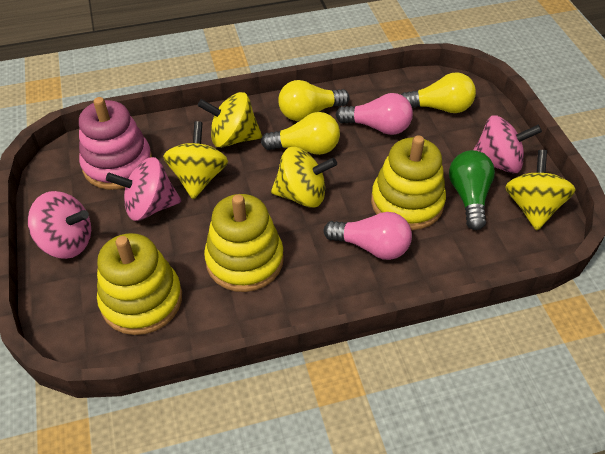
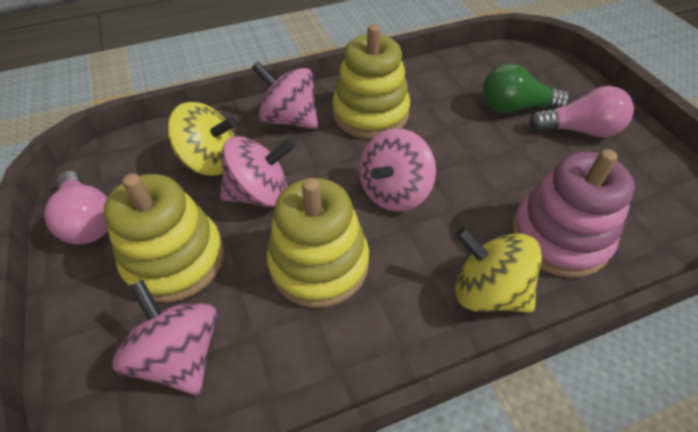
pink spinning top: [28,191,91,259] [106,157,181,221] [474,115,542,173] = 3 -> [112,279,217,395] [220,136,295,207] [252,61,318,129] [359,128,436,212] = 4
yellow light bulb: [261,112,340,155] [278,80,350,121] [401,72,476,113] = 3 -> none = 0
yellow spinning top: [163,121,228,199] [198,92,262,148] [271,147,337,208] [505,150,576,230] = 4 -> [167,102,237,176] [455,227,542,313] = 2

